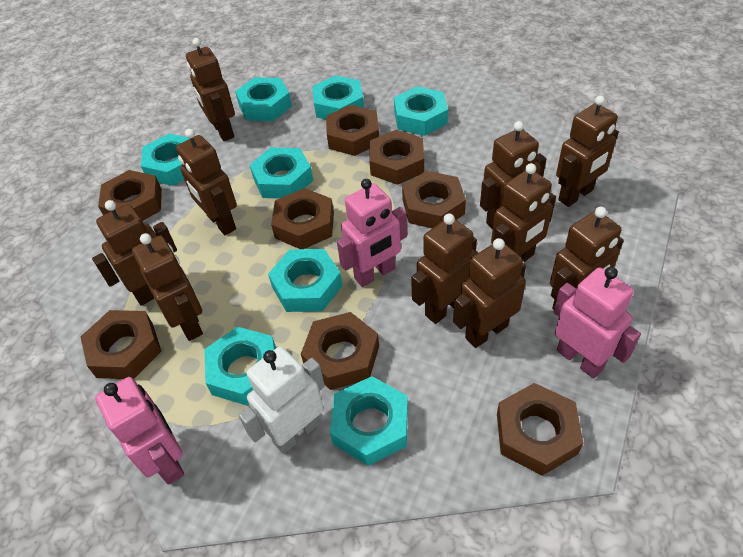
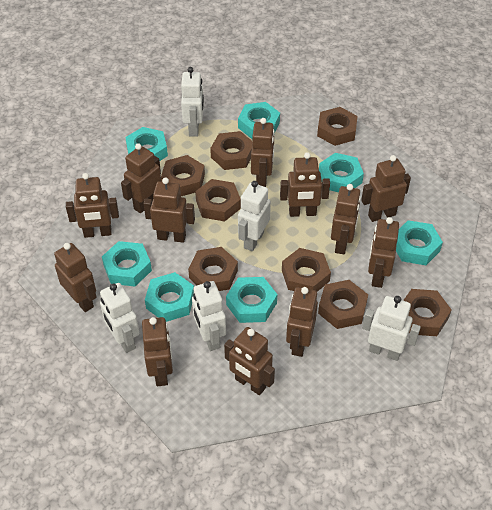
brown robot: [92,200,177,306] [132,233,203,341] [176,129,237,235] [186,38,235,141] [411,214,477,324] [453,238,526,348] [480,121,546,229] [491,163,556,262] [550,207,624,310] [556,95,619,207] = 10 -> [54,243,97,312] [66,173,119,238] [121,143,161,213] [142,317,173,386] [144,178,195,243] [224,327,275,395] [251,118,275,187] [280,152,330,217] [286,287,318,357] [331,184,361,254] [361,155,411,222] [368,217,399,288] = 12
pink robot: [95,377,184,485] [337,179,407,287] [553,267,641,378] = 3 -> none = 0
turquoise nut: [141,133,190,186] [204,327,276,406] [235,77,292,121] [250,148,313,199] [268,249,342,312] [312,76,364,119] [330,376,408,466] [394,86,448,136] = 8 -> [102,241,152,286] [125,127,168,161] [145,272,194,322] [226,277,277,323] [238,102,280,139] [319,153,364,192] [396,220,443,265] = 7
white robot: [239,346,325,454] = 1 -> [100,283,139,353] [181,67,204,137] [192,281,226,351] [238,181,271,251] [362,296,421,361] = 5

